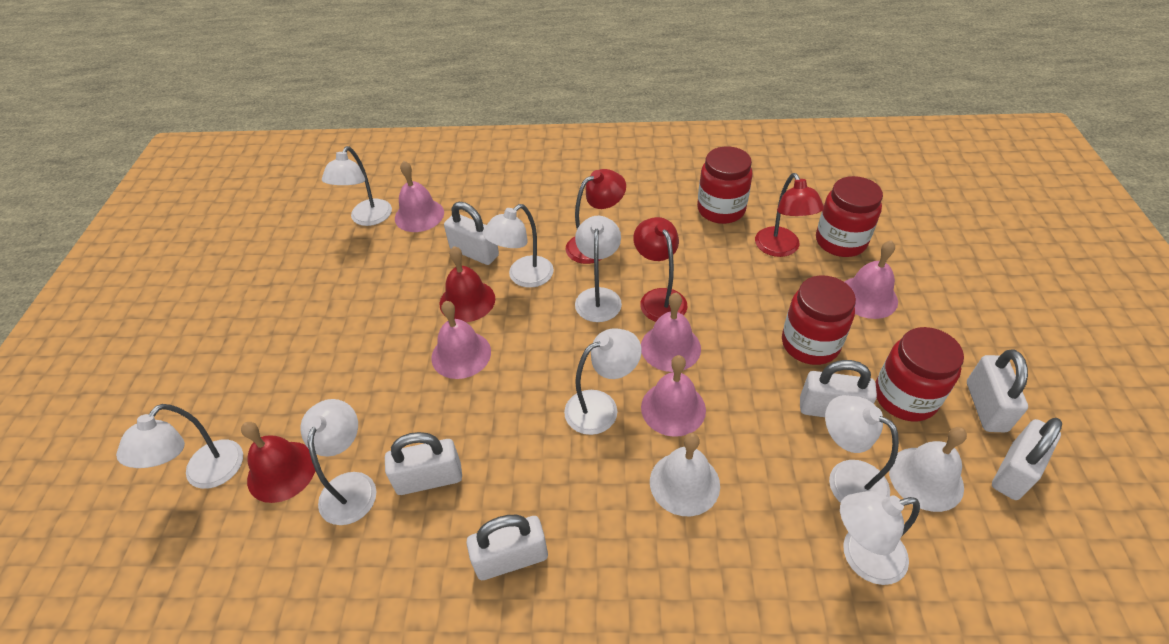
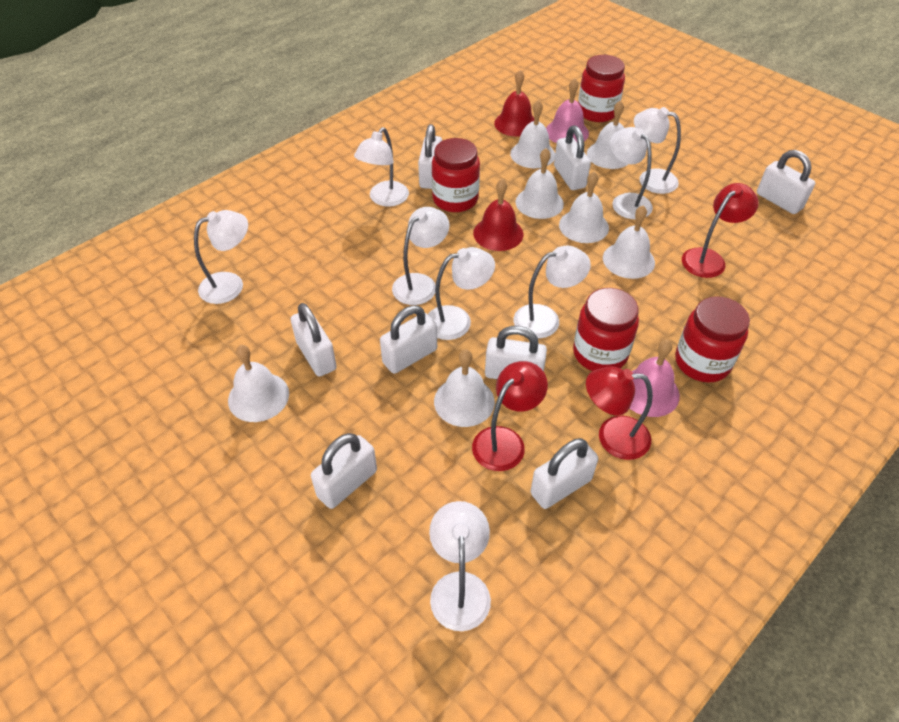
pink bell: [395,161,444,232] [431,301,491,379] [641,293,701,372] [641,355,706,437] [845,240,898,319] = 5 -> [546,78,589,143] [630,340,680,417] = 2
white bell: [650,433,720,516] [889,427,967,512] = 2 -> [228,345,289,422] [434,349,495,427] [510,100,555,168] [515,148,564,219] [559,171,609,243] [587,100,628,169] [603,206,655,279] = 7
white padlock: [385,432,462,495] [444,202,499,265] [466,515,548,580] [800,360,877,417] [967,349,1028,432] [992,418,1062,500] = 6 -> [291,303,337,377] [311,433,377,509] [380,306,437,374] [418,124,442,189] [485,326,547,379] [531,438,598,509] [554,125,591,190] [757,150,815,214] = 8

